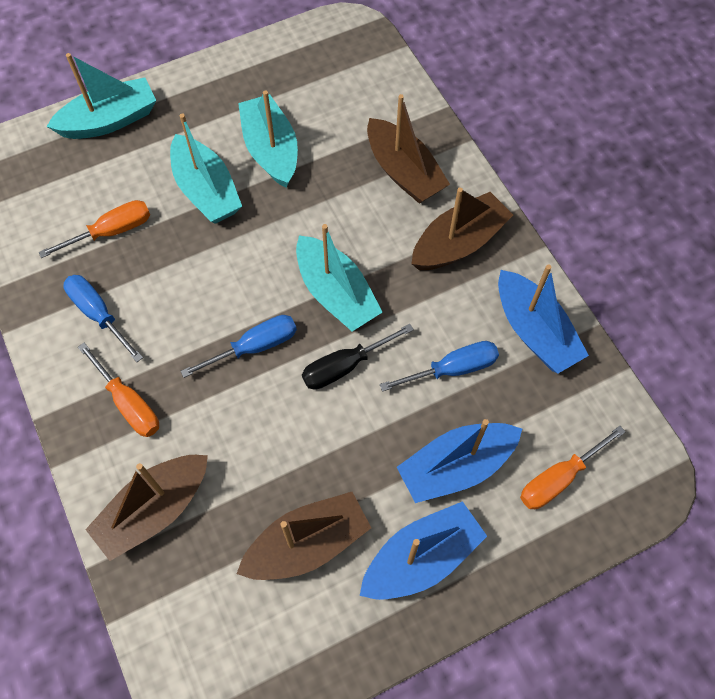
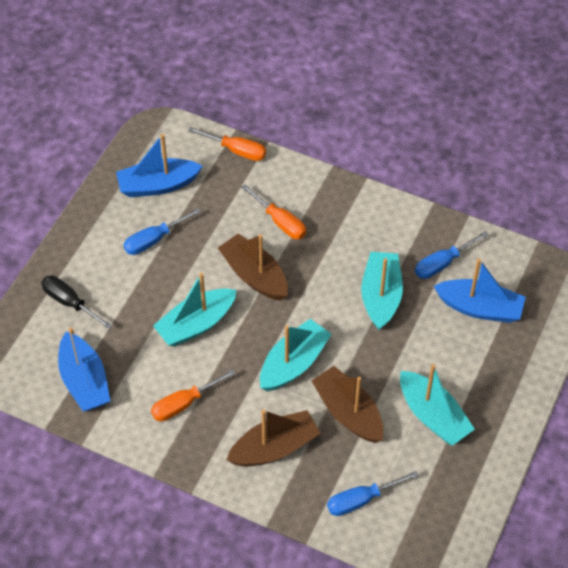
brown boat: [85,455,208,561] [237,492,371,580] [367,94,450,204] [412,187,513,270] = 4 -> [218,234,288,301] [226,409,321,467] [311,366,384,443] = 3

